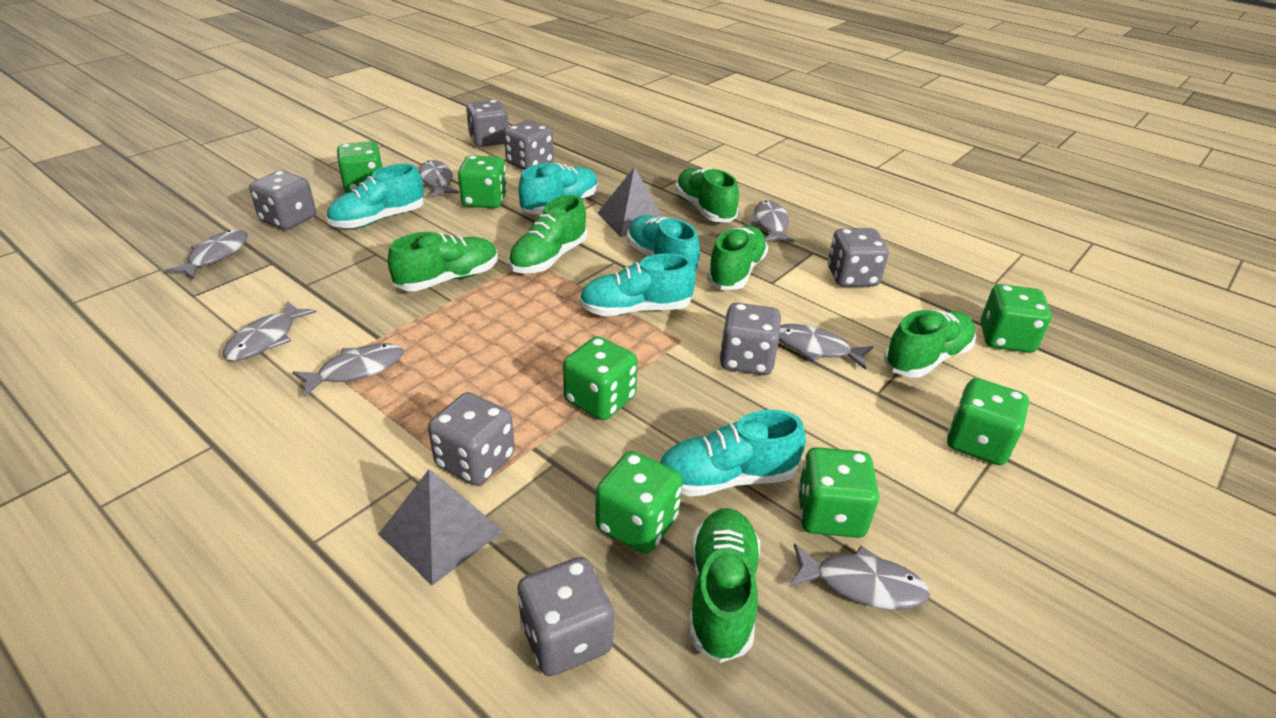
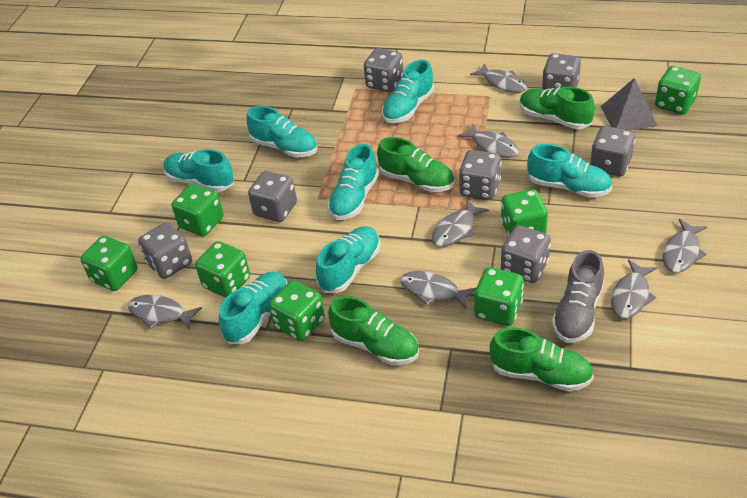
green shoe: [388,232,498,291] [508,195,587,273] [675,168,739,222] [689,508,760,663] [707,226,768,290] [884,310,976,377] = 6 -> [328,296,419,365] [377,137,454,192] [490,327,594,391] [520,87,595,129] = 4
grey pyramid: [379,469,503,586] [598,167,663,237] = 2 -> [600,78,657,130] = 1
grey shoe: none = 0 -> [552,250,604,343] = 1
turquoise shoe: [326,164,424,229] [519,163,598,214] [579,253,695,316] [627,215,700,273] [659,410,806,497] = 5 -> [164,149,234,192] [219,272,287,344] [246,106,318,157] [316,226,381,293] [328,144,379,220] [382,60,434,123] [527,144,612,198] = 7

